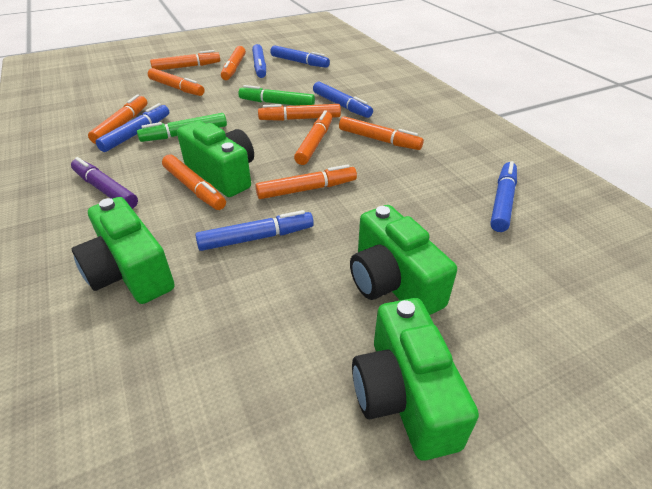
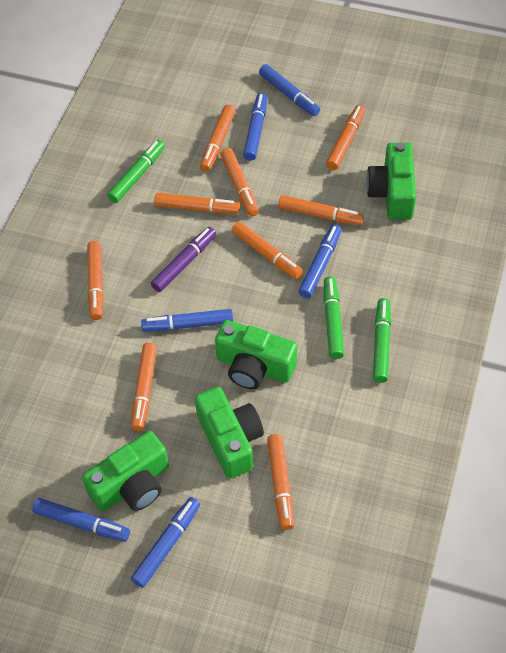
green marker: [137,113,227,142] [238,85,315,106] = 2 -> [107,140,165,203] [324,276,344,359] [373,298,391,383] = 3

